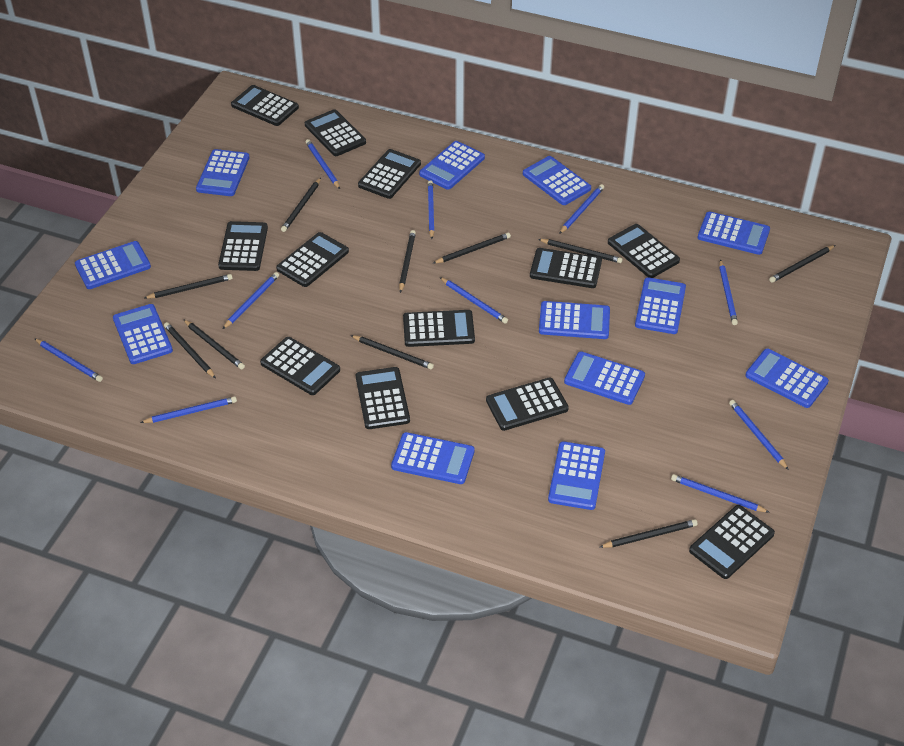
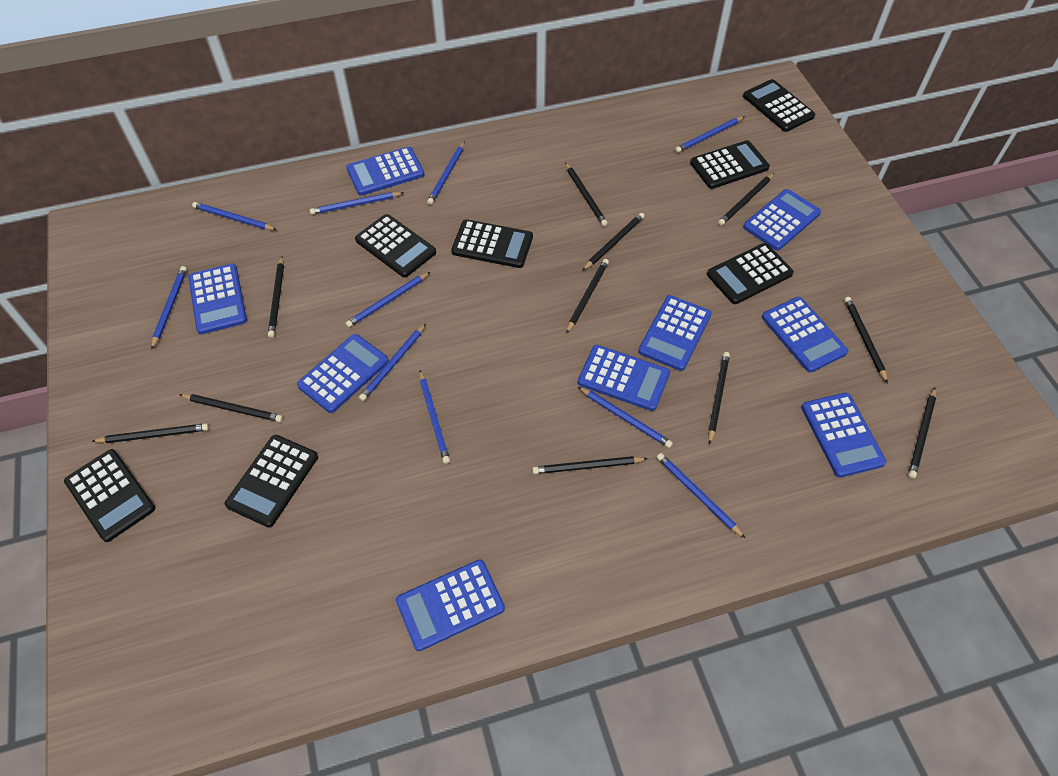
black calculator: [218,221,268,271] [231,85,299,126] [260,337,340,395] [276,232,349,287] [305,109,366,156] [356,367,410,429] [358,149,421,199] [403,310,475,347] [486,378,569,431] [530,248,602,288] [608,224,680,278] [689,505,775,579] = 12 -> [64,449,155,542] [225,435,318,528] [355,214,436,278] [451,219,533,268] [690,140,770,189] [707,243,794,304] [743,79,815,132] = 7
black pencil: [144,274,233,299] [164,322,216,378] [183,319,245,369] [281,178,321,232] [350,335,434,369] [399,230,416,293] [432,233,511,264] [538,239,623,263] [600,519,698,548] [769,245,835,283] = 10 -> [91,423,209,443] [179,394,283,422] [268,256,284,338] [532,456,648,474] [565,162,608,226] [566,259,609,334] [582,213,644,271] [708,352,730,445] [718,173,774,226] [844,297,888,383] [908,387,936,478] = 11
blue calculator: [75,241,151,289] [113,304,173,364] [196,149,250,196] [391,432,475,484] [419,141,485,190] [523,156,591,205] [539,301,610,339] [548,441,605,510] [564,352,645,405] [635,277,686,334] [698,211,770,255] [745,349,829,408] = 12 -> [188,264,247,334] [297,334,389,413] [346,147,425,196] [396,559,505,651] [578,345,670,411] [638,295,712,371] [743,189,821,250] [762,297,848,373] [801,393,886,477] = 9

